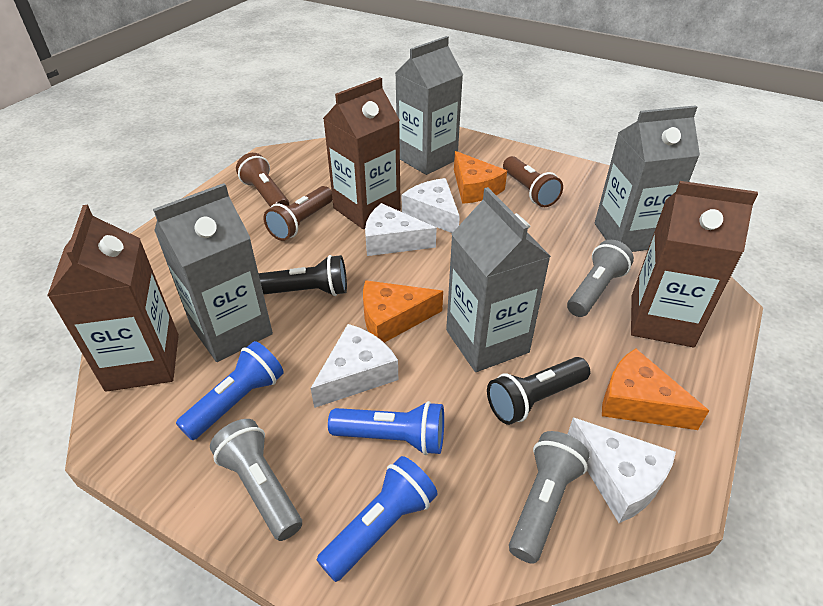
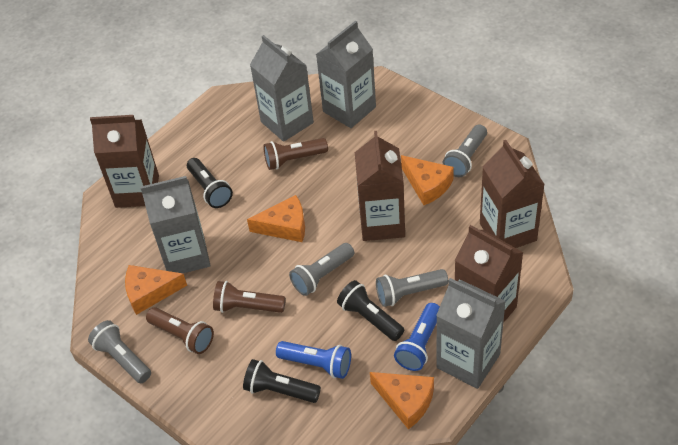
black flashlight: [258,255,347,296] [487,357,590,425] = 2 -> [187,158,233,208] [243,359,321,403] [337,280,404,341] = 3
blue flashlight: [176,341,284,440] [317,456,438,582] [328,401,444,455] = 3 -> [276,341,351,379] [394,303,440,371] = 2
brown carton: [47,205,179,392] [323,77,401,229] [631,181,758,347] = 3 -> [90,115,159,208] [355,131,405,241] [455,225,524,323] [480,140,545,248] = 4
grey flashlight: [210,419,302,541] [509,431,590,564] [567,240,634,317] = 3 -> [88,320,151,383] [289,243,354,296] [376,269,448,307] [443,125,487,177] = 4
orange cheese: [363,280,443,343] [454,151,507,204] [602,348,709,430] = 3 -> [125,265,187,315] [247,195,305,242] [370,372,434,429] [401,155,454,205] = 4
white cheese: [311,324,398,408] [365,203,437,256] [402,178,460,233] [568,417,676,523] = 4 -> none = 0

